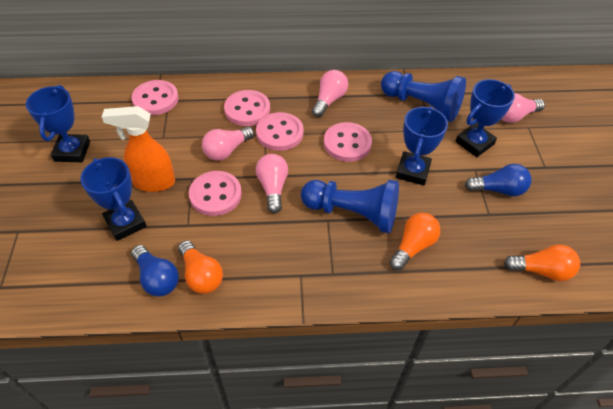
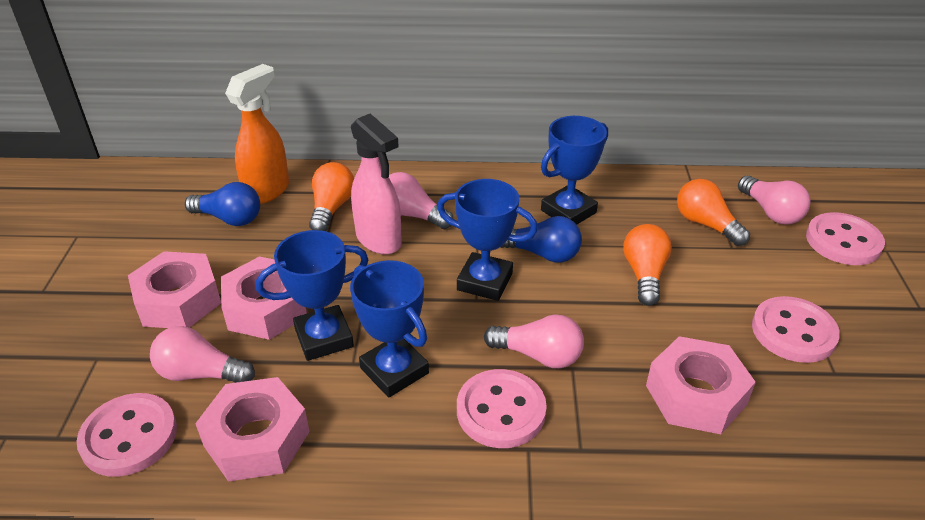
blue pawn: [301,180,399,233] [381,71,466,122] = 2 -> none = 0
pink button: [132,80,179,115] [189,171,242,216] [224,90,270,126] [256,112,304,151] [324,122,372,162] = 5 -> [77,393,177,477] [457,369,547,448] [752,296,840,363] [806,212,885,265] = 4
pink nut: none = 0 -> [128,251,221,328] [195,377,310,481] [221,256,307,340] [646,336,756,434] = 4
pink spray bottle: none = 0 -> [351,113,402,255] = 1

